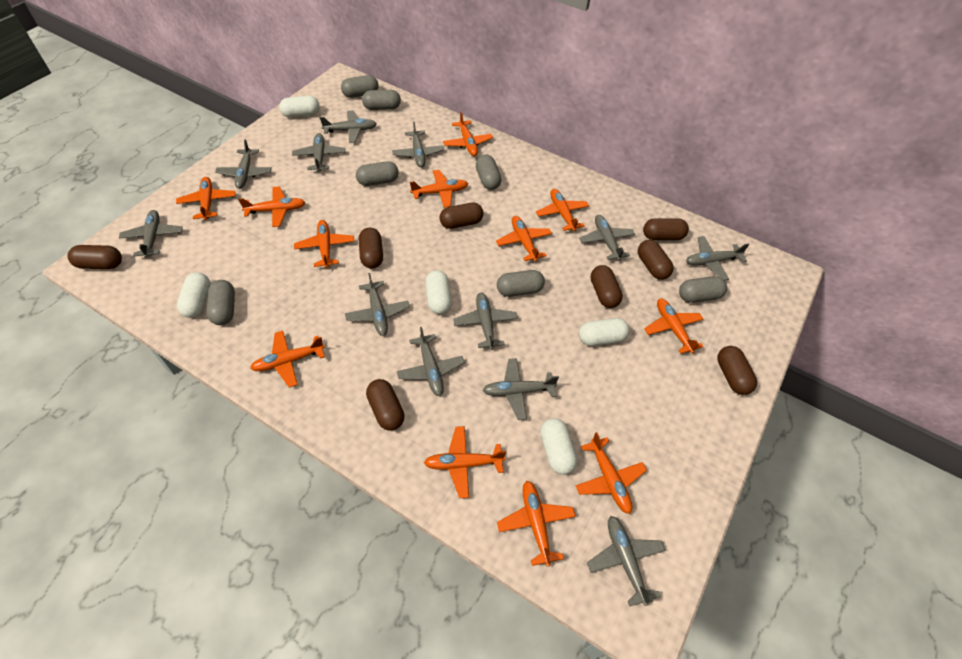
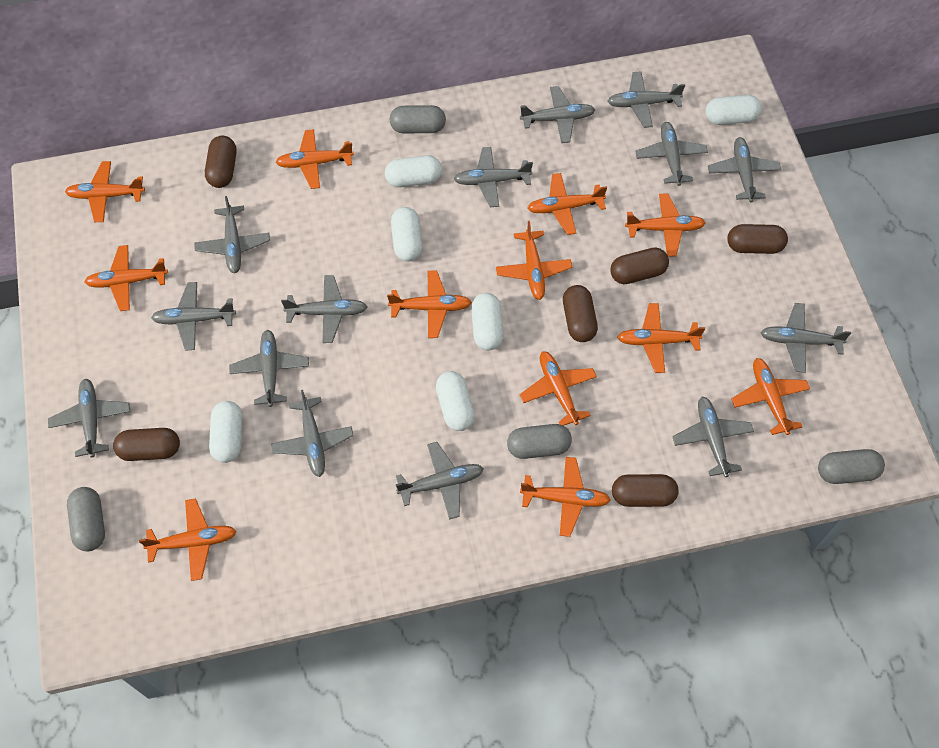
brown capsule: [68,245,122,269] [359,228,383,269] [366,379,405,431] [439,203,484,229] [591,265,623,308] [638,240,674,280] [643,218,689,240] [717,346,757,395] = 8 -> [113,428,180,461] [205,136,237,188] [563,285,598,342] [610,247,669,284] [612,474,679,507] [727,224,788,254] = 6
grey capsule: [206,280,235,325] [341,75,379,98] [356,161,399,186] [362,90,401,110] [476,155,501,190] [497,270,545,297] [679,276,727,303] = 7 -> [67,487,105,551] [390,105,446,133] [507,424,572,459] [818,449,885,484] = 4
grey plane: [119,210,183,258] [215,139,272,189] [292,133,345,172] [320,110,377,143] [345,273,410,336] [392,121,444,168] [397,327,465,396] [453,293,518,350] [483,358,559,420] [579,215,635,261] [587,516,666,606] [686,236,750,280] = 12 -> [48,378,130,458] [151,282,236,351] [194,196,270,273] [229,330,309,407] [271,390,354,477] [281,275,367,343] [396,442,484,520] [454,147,533,207] [520,86,595,143] [608,71,685,128] [635,122,708,186] [672,396,754,477] [708,137,781,203] [761,303,851,373] = 14
white capsule: [177,272,211,318] [279,96,320,118] [425,270,452,314] [540,418,577,475] [579,318,630,346] = 5 -> [209,401,242,463] [385,155,442,187] [391,207,422,262] [436,371,475,431] [471,293,504,350] [705,95,762,125] = 6

